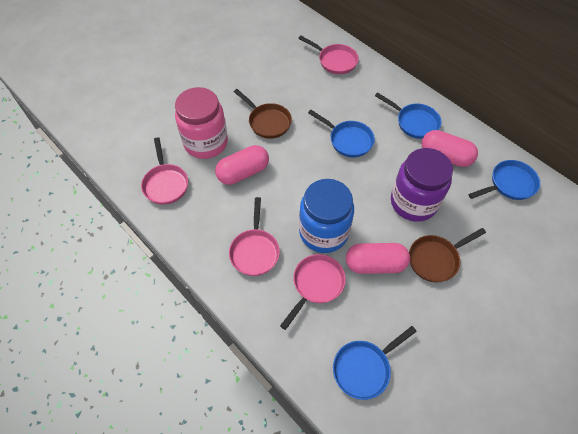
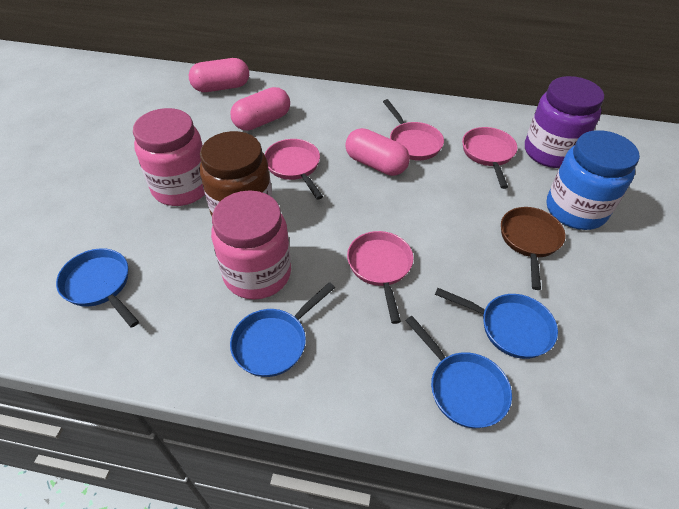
brown jar: none = 0 -> [200,131,272,216] = 1
brown pan: [234,89,292,139] [409,228,486,282] = 2 -> [501,207,566,290] = 1
pink jar: [175,87,228,159] = 1 -> [133,108,205,206] [211,190,291,300] = 2

